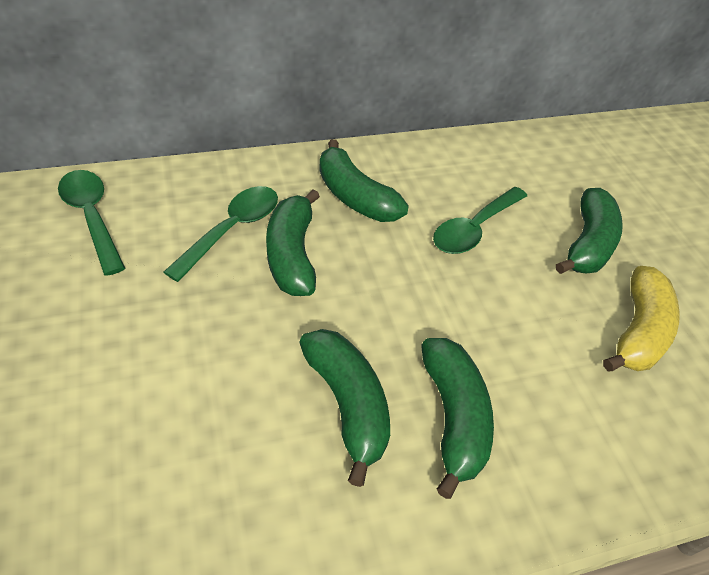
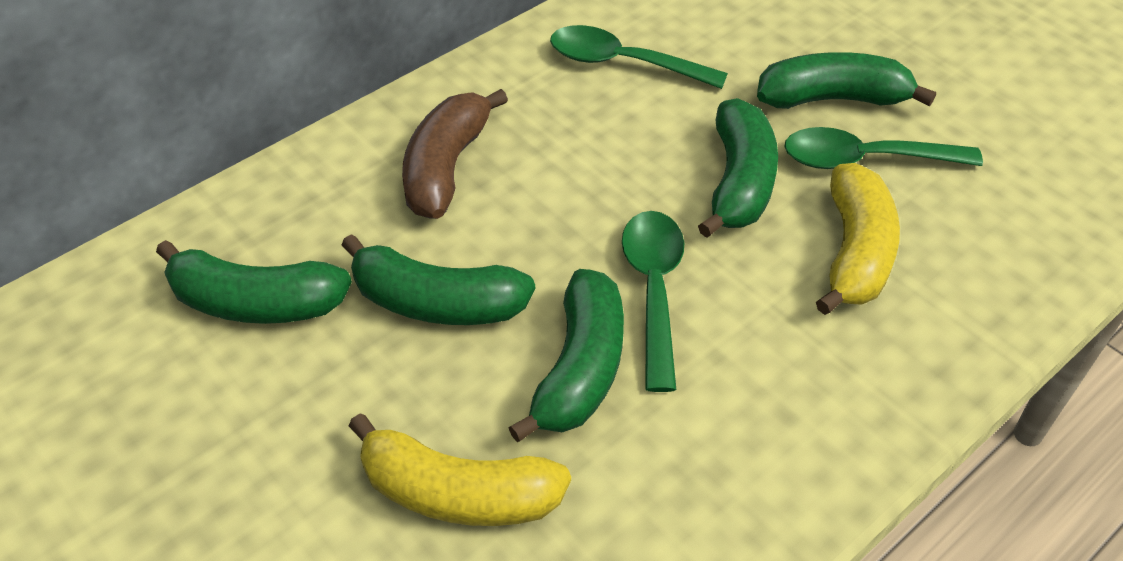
brown banana: none = 0 -> [402,89,508,219] = 1
yellow banana: [603,266,680,372] = 1 -> [349,413,571,526] [816,163,900,315] = 2

